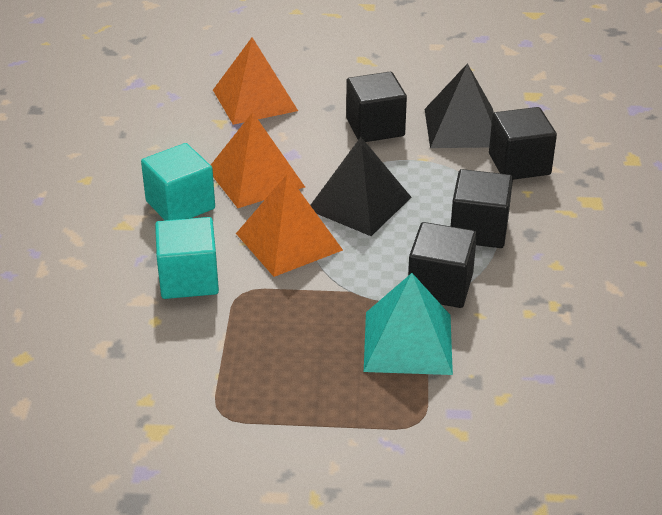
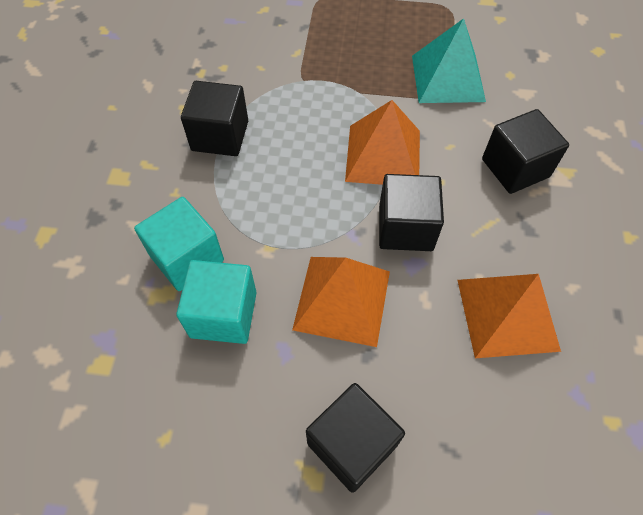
black pyramid: [310,137,412,236] [425,63,494,148] = 2 -> none = 0

